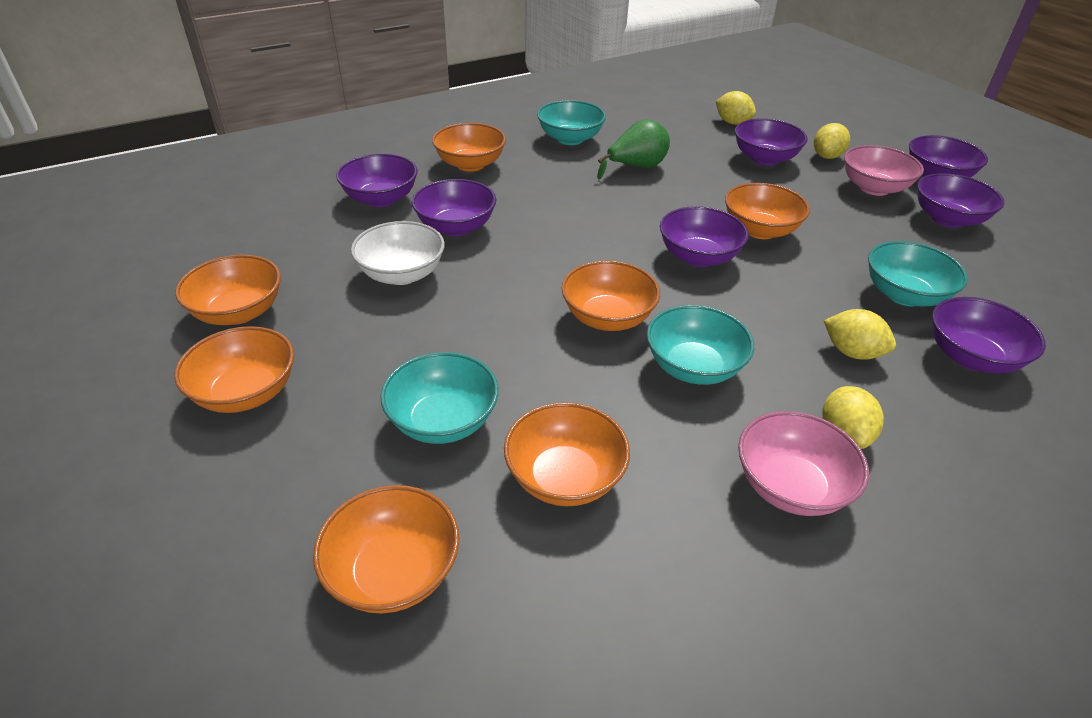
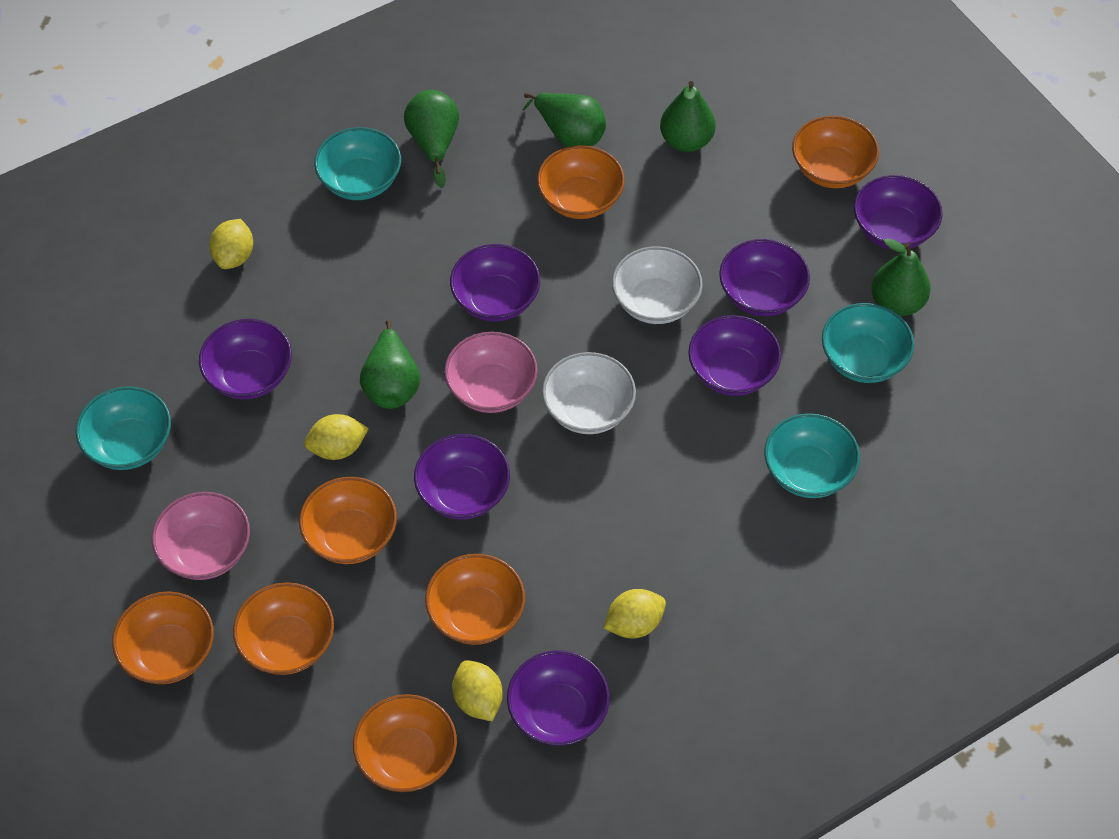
green pear: [597,119,670,180] = 1 -> [360,320,420,409] [404,90,459,187] [523,93,606,147] [660,81,716,152] [871,238,931,316] = 5
white bowl: [351,221,445,285] = 1 -> [542,352,636,434] [612,246,703,324] = 2

